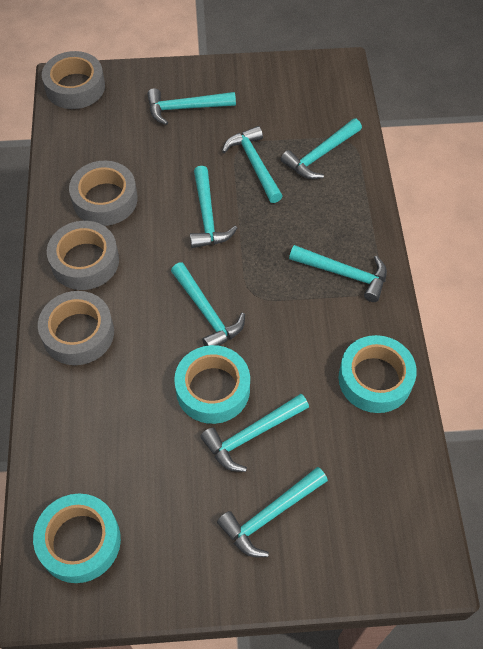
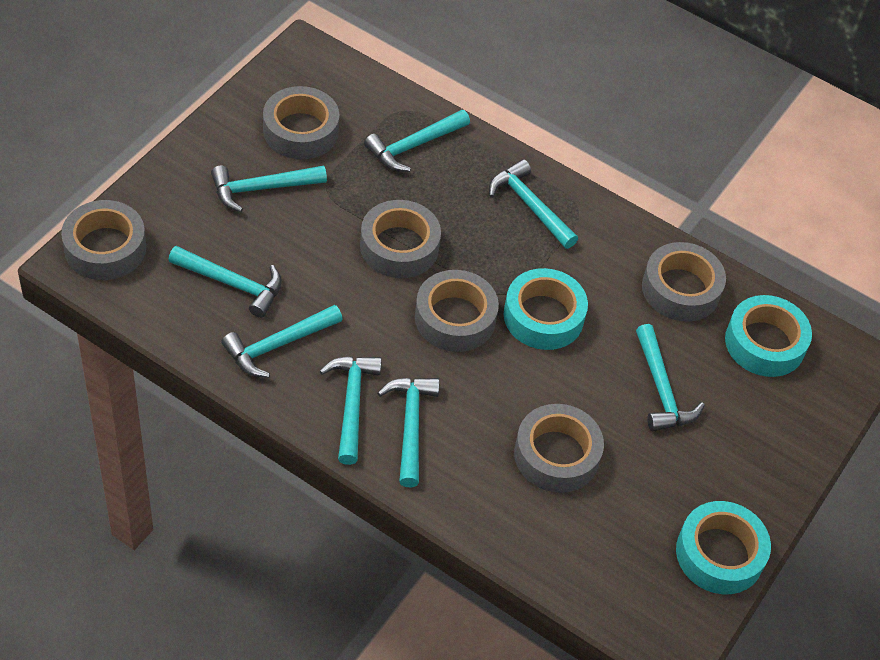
grey tape: [38,291,114,365] [42,51,105,109] [47,221,119,290] [69,161,138,226] = 4 -> [61,200,146,280] [263,86,339,159] [360,200,441,278] [415,270,499,352] [514,404,604,493] [642,242,726,322] = 6

